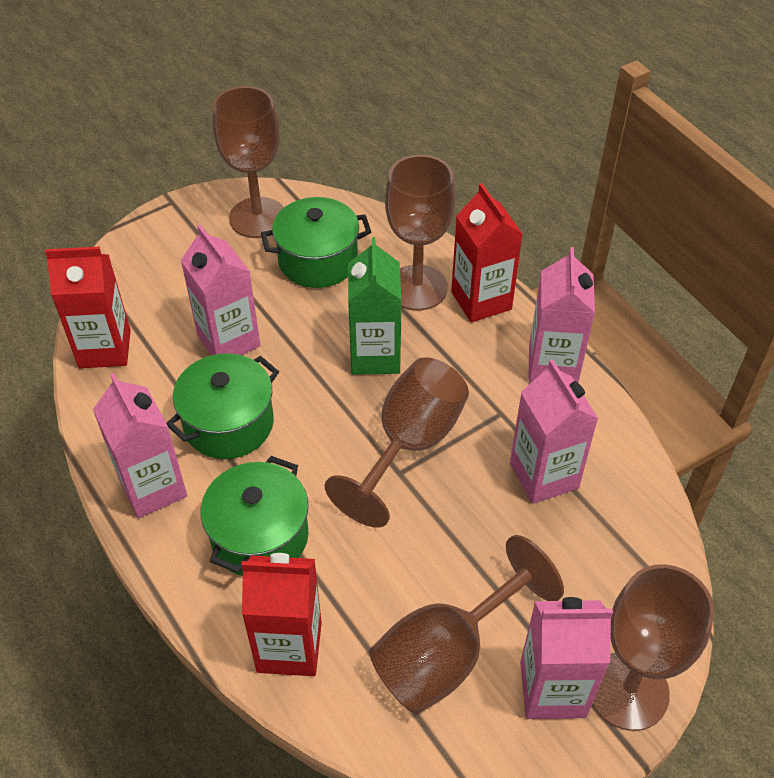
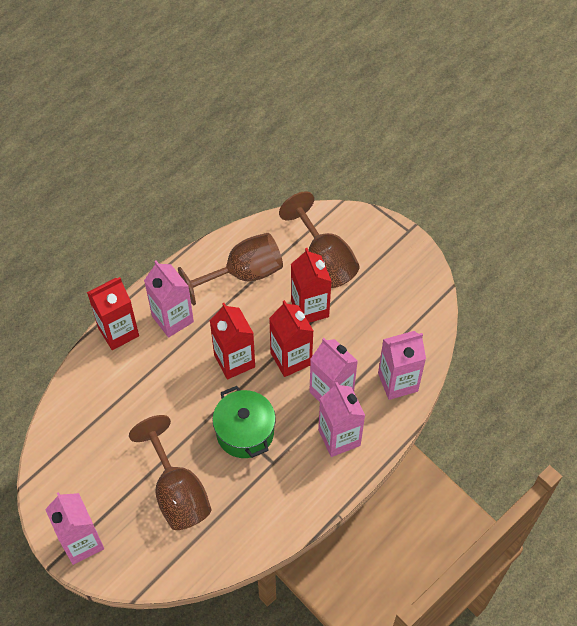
brown goblet: [213,86,284,238] [325,357,469,528] [370,535,564,714] [385,155,455,311] [592,564,714,731] = 5 -> [129,415,211,530] [178,233,283,306] [279,191,360,288] = 3
green carton: [348,237,401,375] = 1 -> none = 0
green pot: [166,353,279,459] [200,456,309,576] [261,197,371,288] = 3 -> [212,386,276,458] = 1
red carton: [45,247,131,368] [242,553,322,676] [451,183,523,322] = 3 -> [87,277,139,350] [210,303,255,380] [269,300,313,377] [291,248,332,323] = 4

